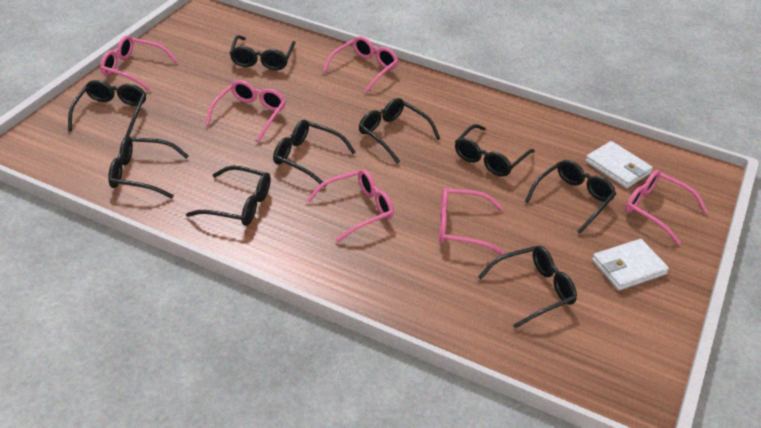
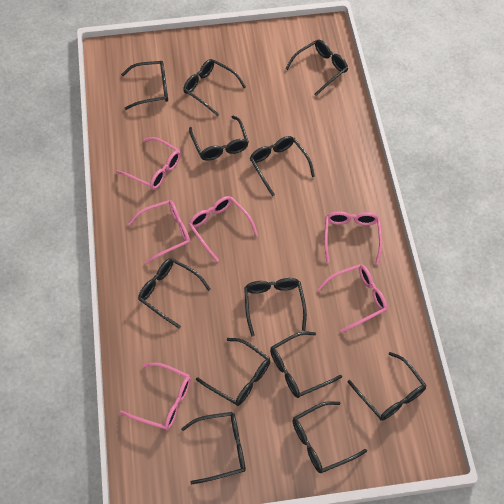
black glasses: [68,80,146,137] [108,136,189,198] [186,166,271,226] [230,35,296,70] [273,120,356,188] [359,98,440,164] [455,124,535,177] [478,246,577,328] [525,160,616,233] = 9 -> [121,61,168,110] [138,258,211,328] [181,412,246,484] [183,59,246,116] [189,116,249,161] [196,338,270,406] [244,278,307,336] [250,136,315,196] [270,332,342,398] [286,40,348,96] [293,401,367,473] [348,352,427,421] = 12
white wallet: [585,141,653,188] [592,239,669,290] = 2 -> none = 0

